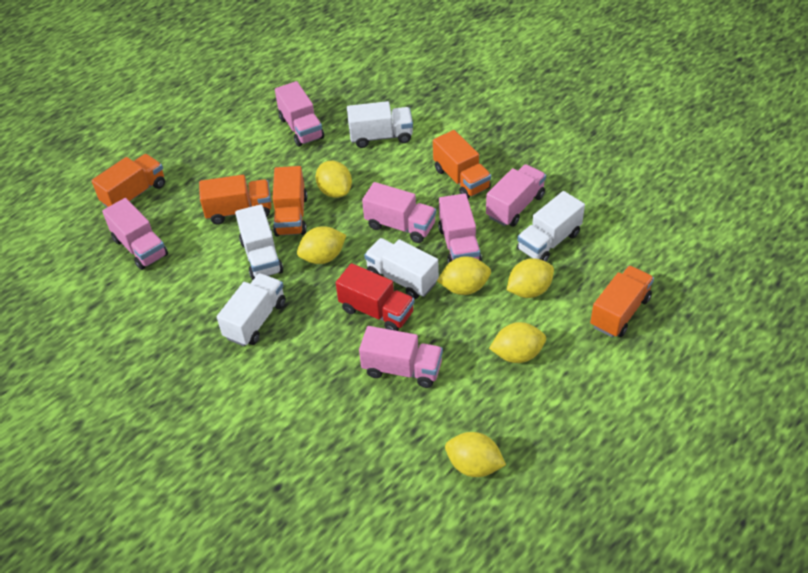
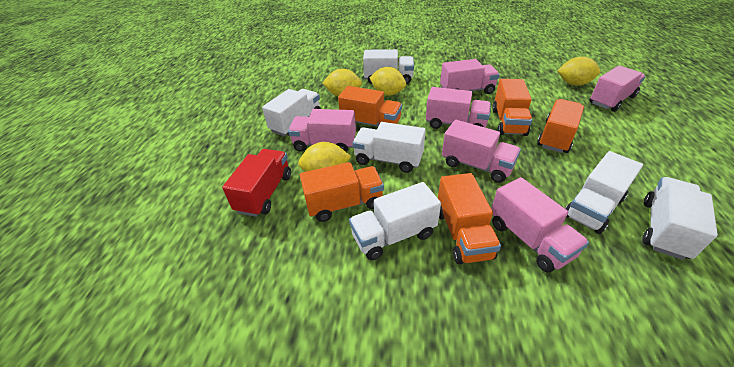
white truck: [217,273,286,346] [235,204,283,280] [347,101,413,148] [364,238,439,299] [517,191,585,262] = 5 -> [262,89,321,136] [349,182,441,260] [353,122,426,173] [363,49,414,84] [565,151,643,234] [642,177,718,260] = 6
yellow lemon: [297,226,346,264] [315,161,352,198] [437,256,491,295] [445,432,506,477] [489,322,546,363] [507,258,554,298] = 6 -> [298,142,351,172] [323,69,362,96] [370,67,406,96] [557,57,601,86] = 4

